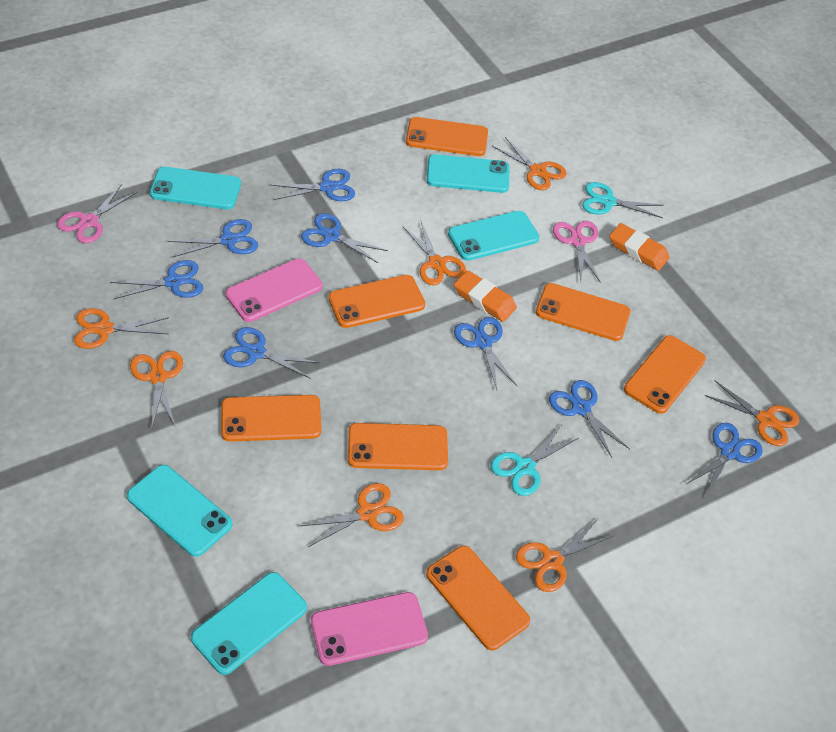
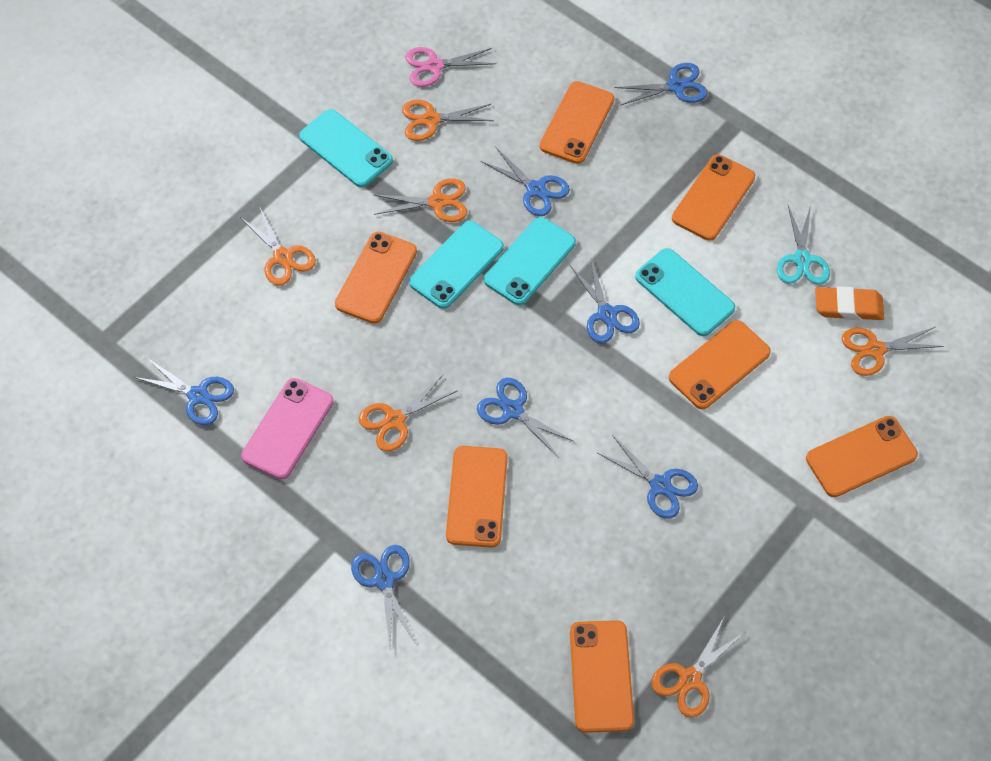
blue scissors: [110,260,203,299] [168,219,258,257] [223,327,320,379] [271,169,355,201] [301,213,388,263] [454,317,518,389] [549,380,630,458] [687,423,763,499] = 8 -> [134,358,234,425] [351,545,416,646] [477,378,573,458] [481,147,570,216] [570,259,640,343] [598,435,698,519] [615,63,707,106] = 7
orange eraser: [454,271,517,322] [609,223,670,271] = 2 -> [815,286,884,320] = 1
orange scissors: [74,308,169,349] [130,351,183,427] [300,483,404,547] [402,221,466,285] [492,137,567,190] [516,519,613,592] [705,380,799,446] = 7 -> [240,206,316,286] [359,374,458,451] [374,178,467,222] [402,99,494,141] [652,617,745,718] [842,327,944,376] = 6
pink phone: [226,259,322,322] [311,592,428,666] = 2 -> [241,378,334,479] = 1
pink scissors: [57,184,137,243] [553,221,601,283] = 2 -> [405,47,496,87] = 1
turquoise phone: [127,465,232,557] [150,167,241,209] [191,572,307,675] [427,154,509,193] [448,211,539,261] = 5 -> [299,109,393,187] [409,221,504,309] [484,217,576,305] [635,248,735,336] = 4
turquoise scissors: [490,424,579,496] [582,182,664,218] = 2 -> [777,205,830,285] = 1

